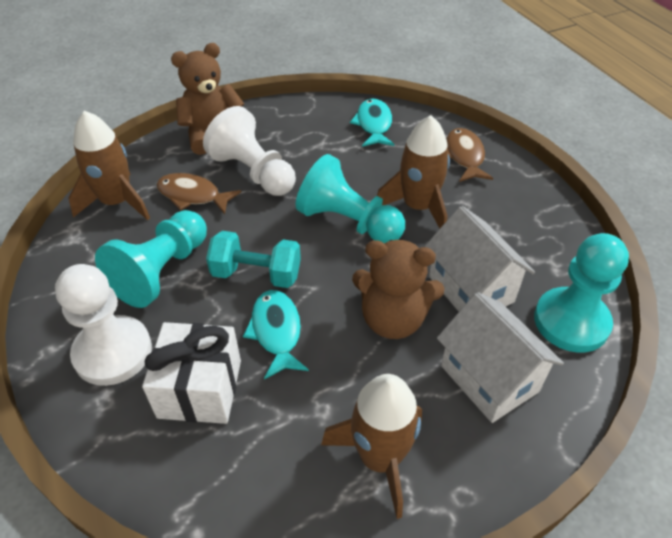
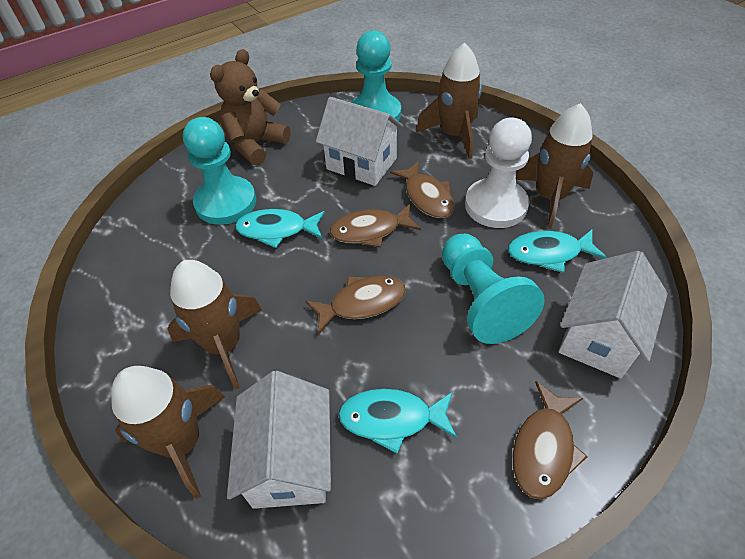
brown fish: [156,173,241,214] [447,128,493,182] = 2 -> [305,276,406,335] [329,204,421,248] [390,161,454,218] [513,381,588,499] = 4
brown rocket: [68,111,150,220] [321,374,422,519] [377,115,450,228] = 3 -> [111,366,225,499] [167,260,262,390] [416,43,482,159] [516,103,593,229] = 4
brown teddy bear: [171,43,244,155] [352,240,444,339] = 2 -> [210,49,291,165] = 1
turquoise dumbbell: [206,231,301,288] = 1 -> none = 0
turquoise fish: [243,290,309,379] [350,98,395,147] = 2 -> [235,209,325,248] [338,389,457,454] [508,230,607,273] = 3
white gift: [142,322,241,424] = 1 -> none = 0
white house: [425,206,535,312] [437,292,564,423] = 2 -> [227,371,331,509] [316,97,403,186] [558,251,668,378] = 3
white pawn: [55,264,152,386] [203,106,296,196] = 2 -> [465,118,532,228] = 1

